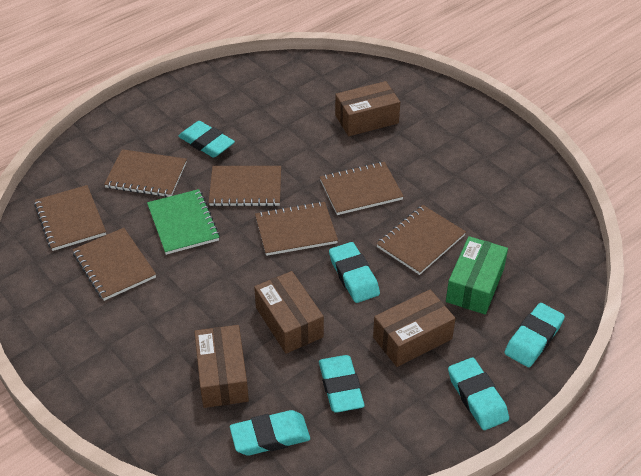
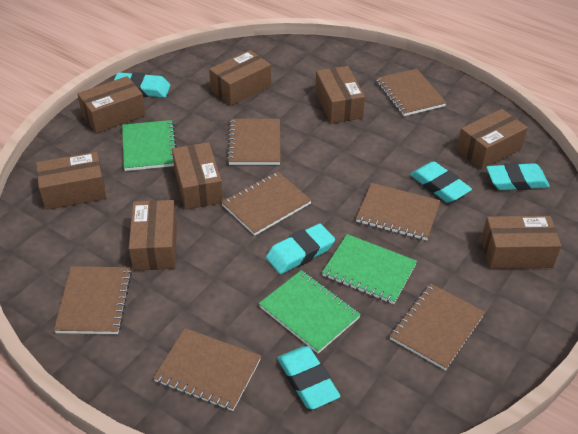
brown box: [195,325,249,408] [254,271,324,354] [335,81,400,136] [373,289,456,367] = 4 -> [36,152,107,210] [77,76,146,134] [129,200,177,271] [172,142,223,210] [209,50,271,106] [315,66,365,124] [457,109,528,170] [481,216,561,269] = 8
green box: [446,236,508,314] = 1 -> none = 0
green notebook: [147,189,220,255] = 1 -> [122,120,177,171] [259,270,361,353] [322,234,417,304] = 3
turquoise eraser: [178,121,235,158] [230,410,310,455] [319,355,365,413] [329,242,380,303] [448,358,509,430] [504,303,565,367] = 6 -> [114,72,170,98] [266,224,335,274] [277,346,340,410] [410,161,472,203] [486,163,550,190] = 5

